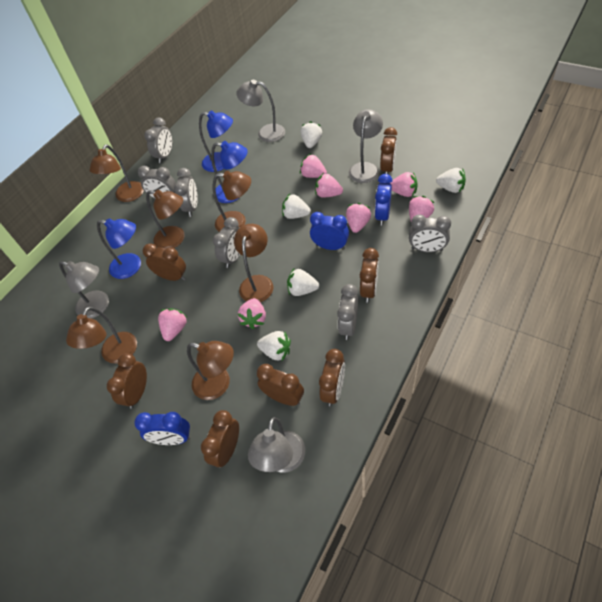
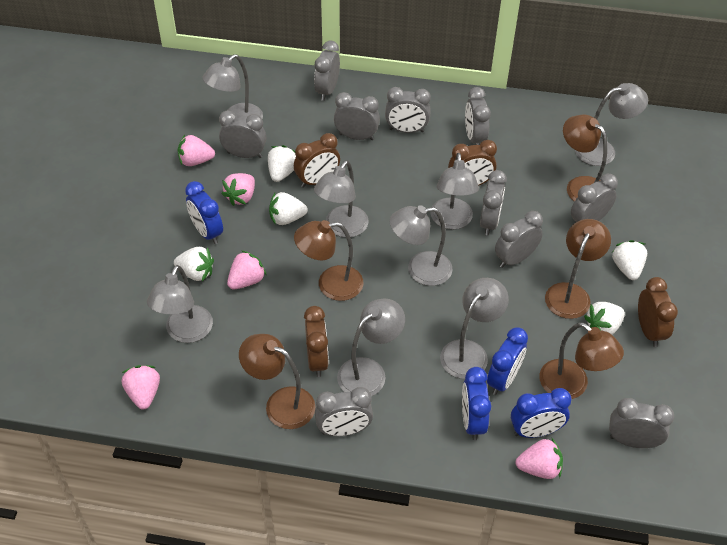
blue clock: [134,412,191,445] [310,212,349,250] [375,174,393,226] = 3 -> [185,181,223,244] [462,367,491,440] [487,327,528,395] [511,388,572,438] = 4
blue lamp: [97,218,141,279] [199,111,233,172] [211,141,248,203] = 3 -> none = 0
brown clock: [107,353,147,409] [143,243,186,281] [201,410,239,468] [257,364,304,406] [319,349,345,406] [360,248,379,303] [380,127,397,174] = 7 -> [294,133,340,188] [304,306,329,377] [448,140,497,186] [638,277,678,347] = 4
brown lamp: [66,307,137,363] [90,145,144,202] [146,190,185,249] [187,341,234,400] [213,171,251,232] [234,224,273,302] = 6 -> [239,334,316,429] [294,220,363,301] [539,322,624,399] [545,219,611,319] [563,114,607,202] = 5
grey clock: [138,166,176,199] [144,117,173,163] [174,168,198,217] [213,217,240,268] [337,284,358,340] [409,214,451,252] = 6 -> [219,110,266,158] [314,41,340,101] [315,387,373,436] [334,92,380,140] [385,87,431,133] [465,87,491,145] [480,170,507,236] [495,211,543,268] [571,174,618,222] [609,398,674,448] = 10
grey lamp: [59,261,109,318] [236,80,285,142] [248,417,305,472] [349,109,383,183] = 4 -> [147,265,213,343] [202,54,263,119] [314,161,369,237] [337,298,405,396] [390,205,453,286] [430,153,479,229] [440,278,509,379] [575,83,648,166] = 8
pink strawberry: [158,309,188,341] [238,298,266,329] [300,154,327,178] [315,173,343,198] [346,203,371,233] [391,172,418,197] [409,196,434,221] = 7 -> [122,365,160,410] [178,135,215,166] [222,173,255,206] [227,251,267,289] [516,437,563,479] = 5

